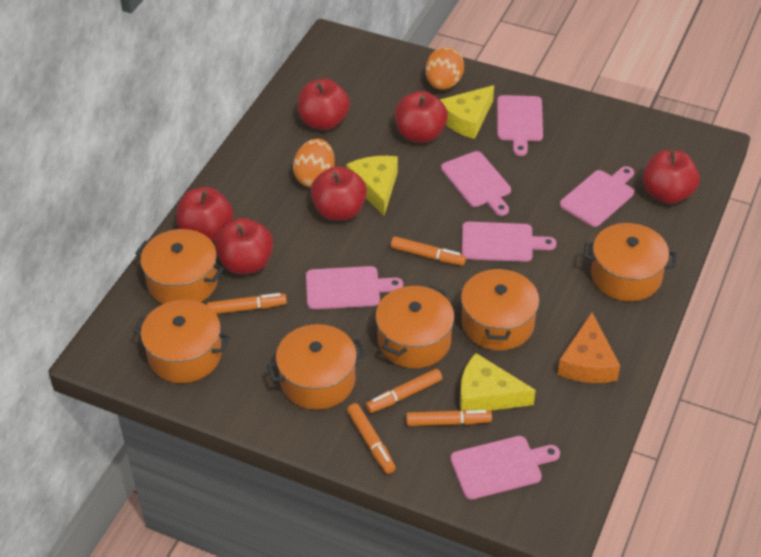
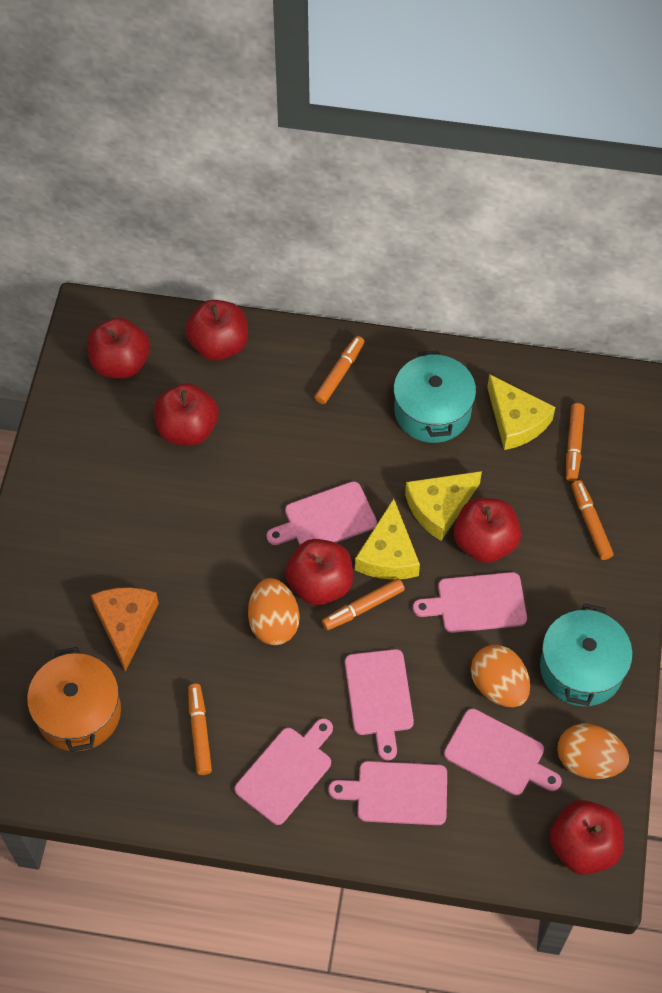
orange egg: [293,138,335,187] [426,47,464,90] = 2 -> [248,578,300,645] [471,645,530,707] [557,723,629,779] = 3
orange pot: [133,300,230,383] [135,229,224,304] [267,324,366,410] [375,285,454,368] [461,267,539,350] [584,223,677,301] = 6 -> [27,647,121,752] = 1
turquoise pot: none = 0 -> [394,351,476,443] [540,603,633,706] = 2

